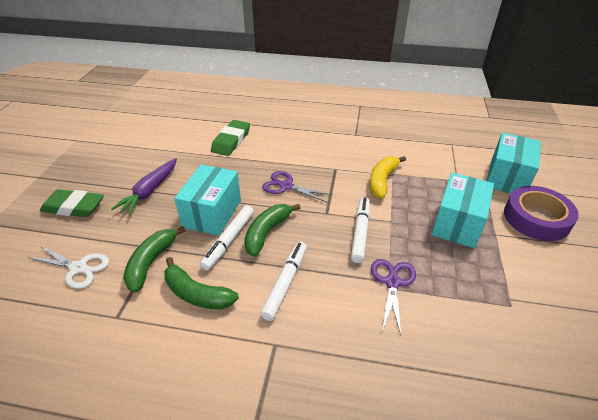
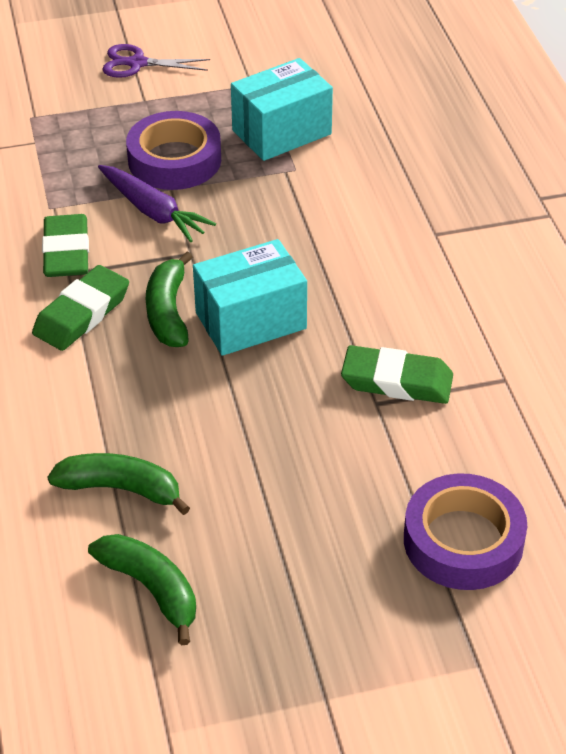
green eraser: [40,189,104,217] [211,120,250,156] = 2 -> [32,265,129,351] [42,214,89,277] [341,345,453,404] = 3
purple scissors: [262,171,333,202] [371,259,416,334] = 2 -> [102,44,210,78] = 1
purple tape: [504,186,579,241] = 1 -> [126,111,221,190] [404,473,527,590] = 2
turquoise box: [174,165,241,236] [432,173,494,248] [487,133,541,194] = 3 -> [193,239,307,356] [231,58,333,161] = 2
white marker: [200,205,254,270] [260,242,307,321] [351,197,370,263] = 3 -> none = 0
white scissors: [27,245,109,289] = 1 -> none = 0
yellow banana: [369,156,406,198] = 1 -> none = 0

